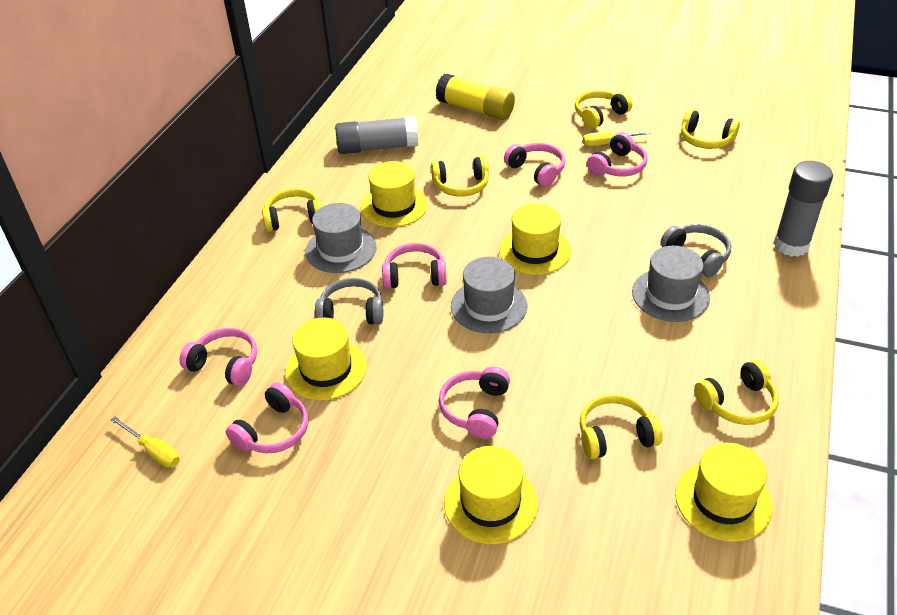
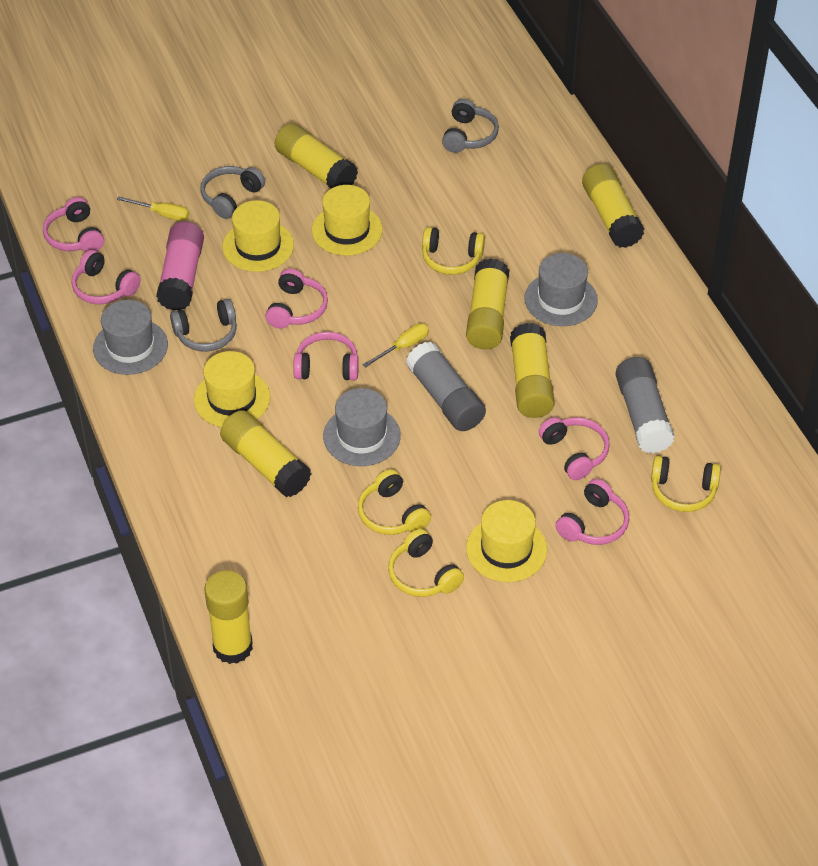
grey headphones: [315,278,383,325] [661,224,731,277] = 2 -> [170,299,237,352] [200,166,265,219] [442,99,499,153] = 3
pink glue stick: none = 0 -> [156,222,204,310] = 1
yellow glue stick: [436,74,515,120] = 1 -> [204,570,253,664] [220,410,311,497] [275,123,358,188] [466,258,509,349] [510,323,555,418] [582,164,644,248] = 6
yellow hat: [285,318,367,400] [360,161,428,227] [444,446,538,544] [499,204,571,275] [675,443,773,542] = 5 -> [194,351,270,427] [222,200,294,272] [312,185,383,255] [466,500,547,582] = 4
yellow headphones: [262,188,322,232] [431,156,489,197] [575,90,632,129] [580,394,663,459] [681,109,740,149] [694,360,779,425] = 6 -> [358,469,431,535] [388,529,464,597] [422,227,485,275] [651,456,721,512] = 4

